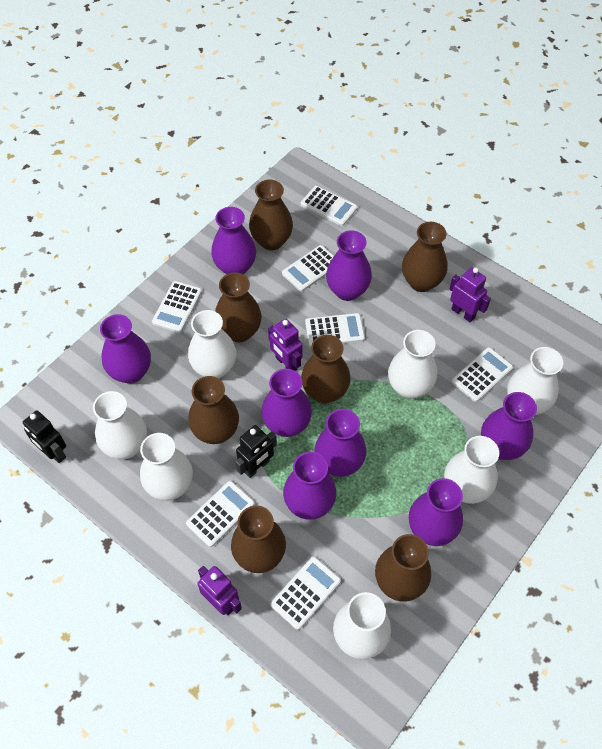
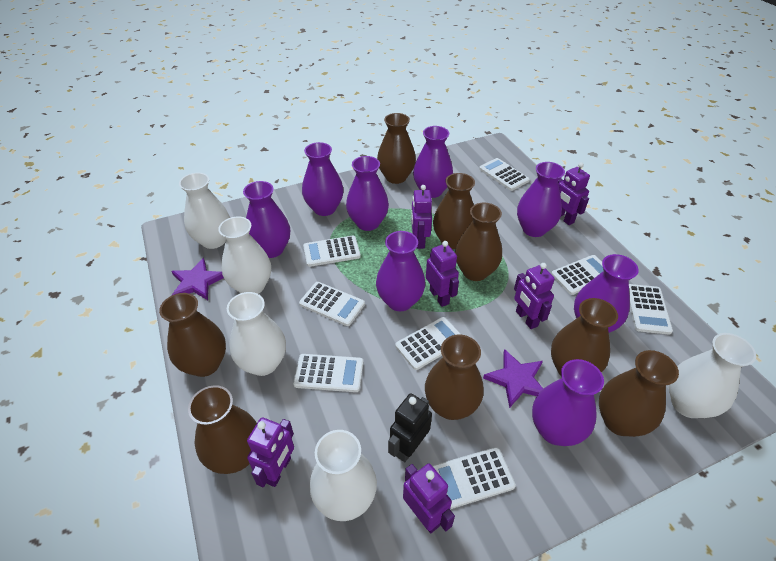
black robot: [23,410,66,463] [235,425,277,478] = 2 -> [388,393,432,462] = 1
brown vase: [188,376,239,444] [215,272,262,342] [231,506,286,573] [249,180,293,250] [301,335,350,403] [375,534,431,602] [402,222,447,292] = 7 -> [159,293,226,377] [188,385,257,474] [377,113,416,184] [425,334,484,420] [433,173,475,249] [455,203,502,281] [551,298,618,376] [599,350,679,437] = 8
purple robot: [197,566,242,616] [268,319,302,371] [449,267,491,322] = 3 -> [247,417,294,487] [403,463,455,533] [411,185,432,249] [426,241,459,307] [514,263,555,329] [558,162,590,225] = 6
purple star: none = 0 -> [171,258,224,300] [483,349,543,408] = 2
white calculator: [152,281,202,333] [186,481,255,547] [270,556,341,630] [282,245,334,292] [301,186,358,226] [305,313,365,347] [452,347,513,402] = 7 -> [293,354,363,392] [299,282,365,326] [303,236,361,267] [395,317,462,370] [433,447,516,509] [479,158,529,191] [551,255,604,295] [629,284,673,335] = 8
white vase: [93,391,147,459] [140,433,193,501] [188,310,236,379] [333,592,391,659] [388,330,437,399] [444,436,499,504] [507,347,563,415] = 7 -> [179,173,230,249] [218,216,271,294] [227,292,286,376] [310,430,377,521] [669,333,756,418] = 5

